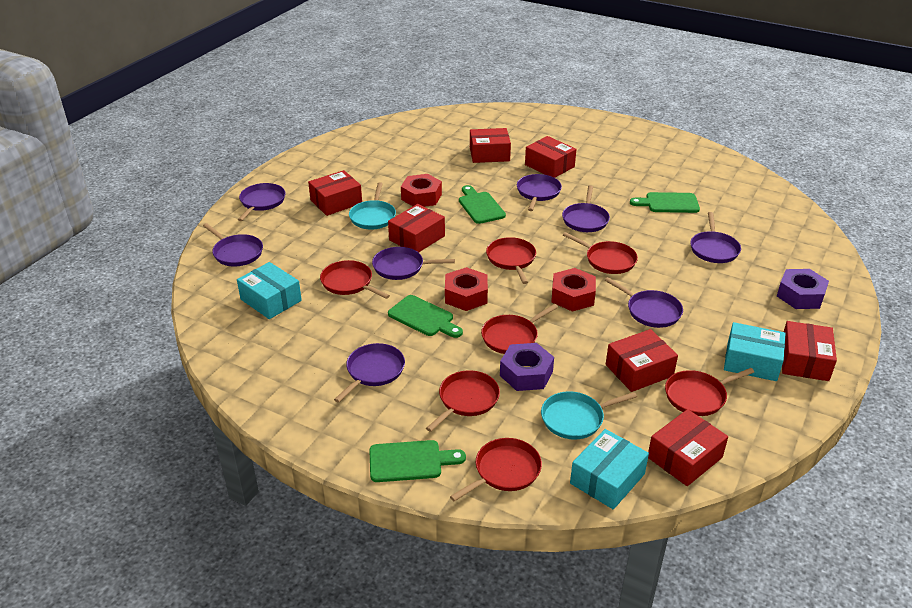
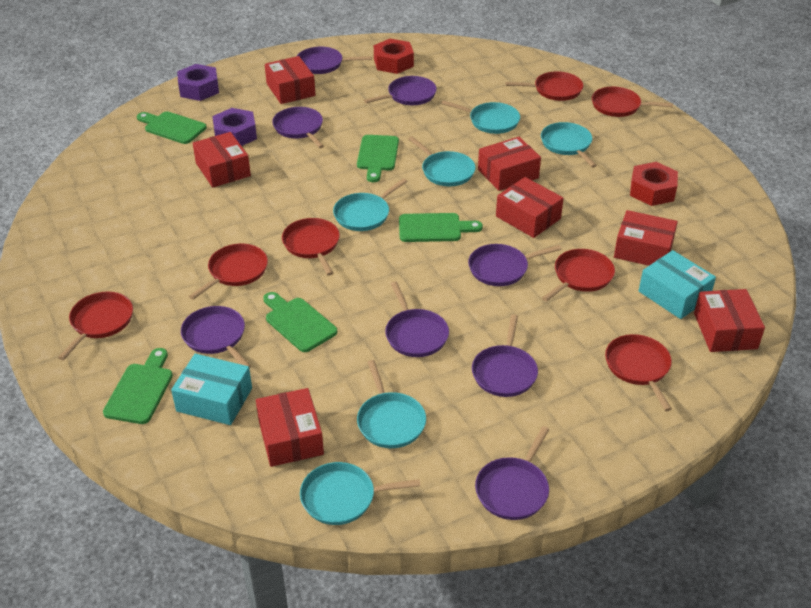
green cutting board: [369,440,466,482] [388,295,463,338] [459,185,506,224] [630,192,700,213] = 4 -> [103,348,173,424] [137,111,207,144] [263,292,338,352] [357,135,399,182] [399,213,483,242] = 5
red nut: [401,174,442,207] [445,267,488,311] [551,268,596,312] = 3 -> [374,39,414,74] [630,162,678,206] = 2
turquoise box: [237,262,302,319] [570,429,649,510] [724,322,785,381] = 3 -> [171,354,252,425] [639,250,716,319] = 2
turquoise pan: [349,182,396,229] [541,391,637,440] = 2 -> [300,462,420,525] [333,178,407,231] [357,360,426,448] [409,136,476,186] [441,100,520,134] [541,122,597,168] = 6

